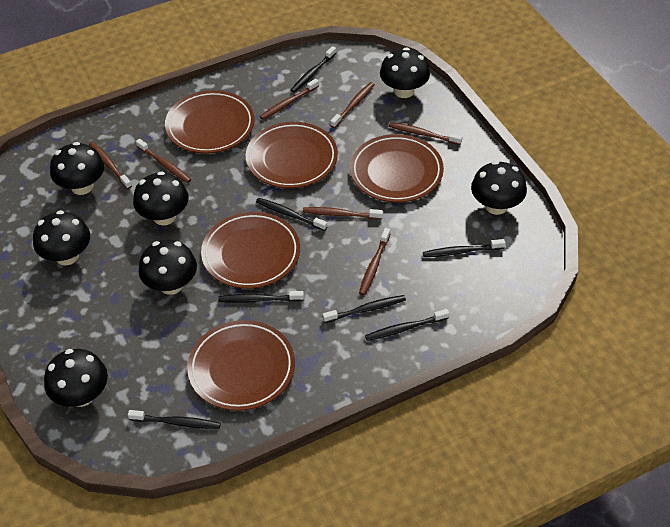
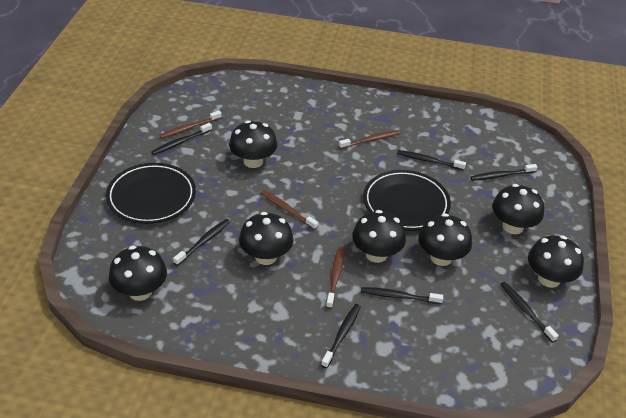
black plate: none = 0 -> [106,163,196,224] [363,170,451,231] = 2
brown plate: [165,90,255,154] [187,320,295,411] [201,212,300,289] [246,122,338,188] [350,134,444,203] = 5 -> none = 0
brown toothbrush: [89,142,132,189] [136,139,191,183] [260,79,319,120] [303,207,383,220] [330,82,375,128] [359,228,390,295] [389,122,462,145] = 7 -> [159,111,222,139] [261,190,318,230] [326,247,344,309] [339,130,400,149] = 4

